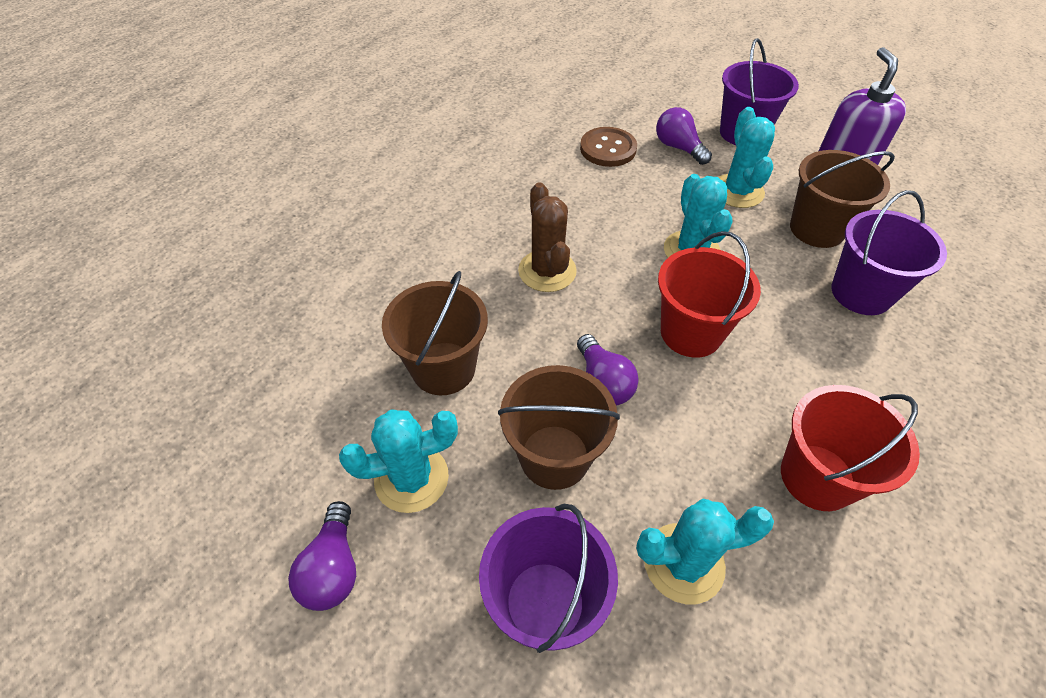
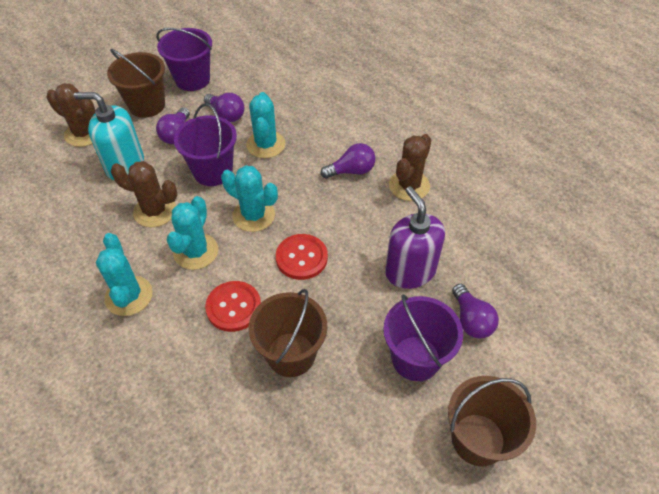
brown button: [580,127,637,167] = 1 -> none = 0
brown cactus: [518,182,577,292] = 1 -> [46,83,95,147] [111,161,178,227] [389,134,431,201] = 3
purple light bulb: [288,501,356,611] [577,334,639,406] [656,107,712,165] = 3 -> [156,107,190,144] [204,93,244,122] [321,143,375,179] [452,284,499,339] = 4
red bucket: [658,231,761,358] [781,385,920,511] = 2 -> none = 0
red button: none = 0 -> [205,281,261,332] [276,234,328,280] = 2
turquoise soap dispenser: none = 0 -> [74,92,144,181] = 1

